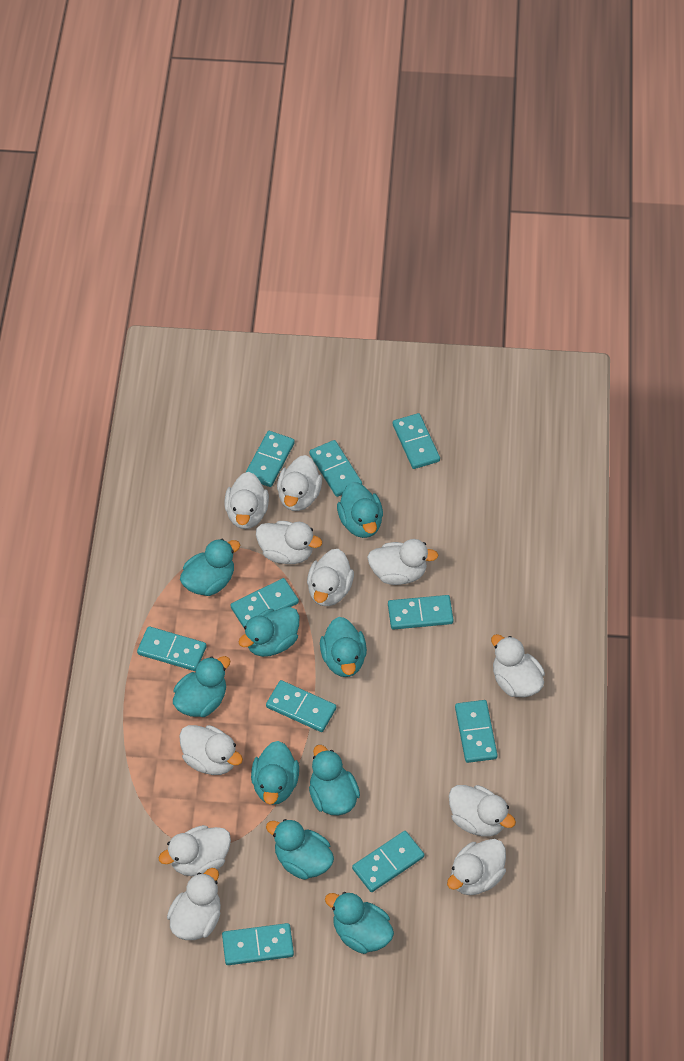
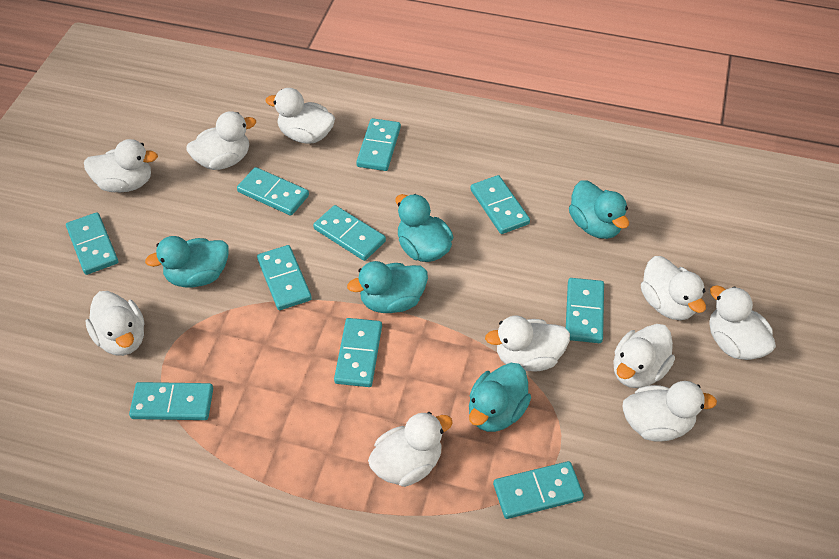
turquoise duck: [173,656,231,717] [180,539,240,596] [239,607,299,657] [251,741,299,805] [266,819,334,880] [309,745,360,815] [320,617,367,677] [325,892,394,954] [337,482,383,538] = 9 -> [145,236,229,287] [347,261,428,313] [395,194,453,262] [469,363,531,432] [569,180,629,239] = 5
white duck: [159,825,231,876] [167,868,221,940] [179,725,243,775] [224,472,269,529] [256,521,322,564] [277,455,322,511] [307,549,354,606] [367,539,439,585] [447,839,506,895] [449,785,516,837] [491,634,545,697] = 11 -> [84,139,158,193] [85,291,144,356] [187,111,256,170] [265,88,335,144] [368,412,453,487] [485,316,570,371] [613,324,675,388] [622,381,717,442] [641,256,706,320] [709,285,776,360] = 10

